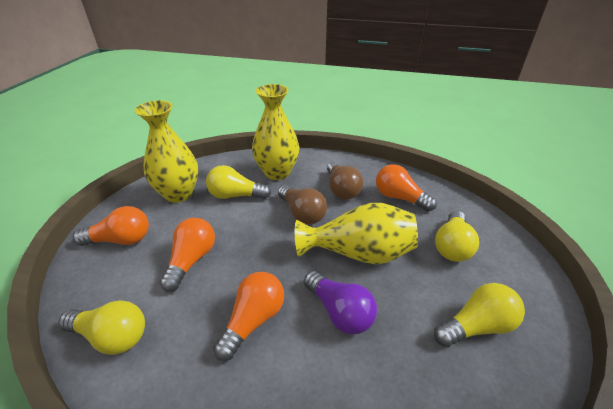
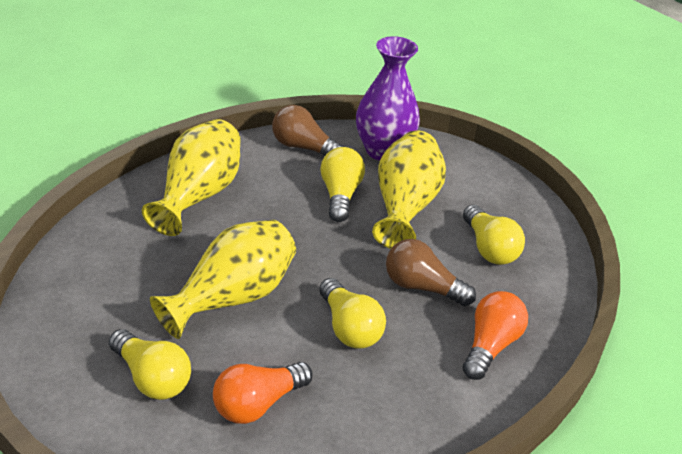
orange light bulb: [73,206,149,246] [160,218,215,292] [213,272,284,361] [376,164,437,211] = 4 -> [213,362,312,424] [463,291,528,380] = 2
purple light bulb: [304,271,377,334] = 1 -> none = 0
purple vase: none = 0 -> [356,36,420,161] = 1

